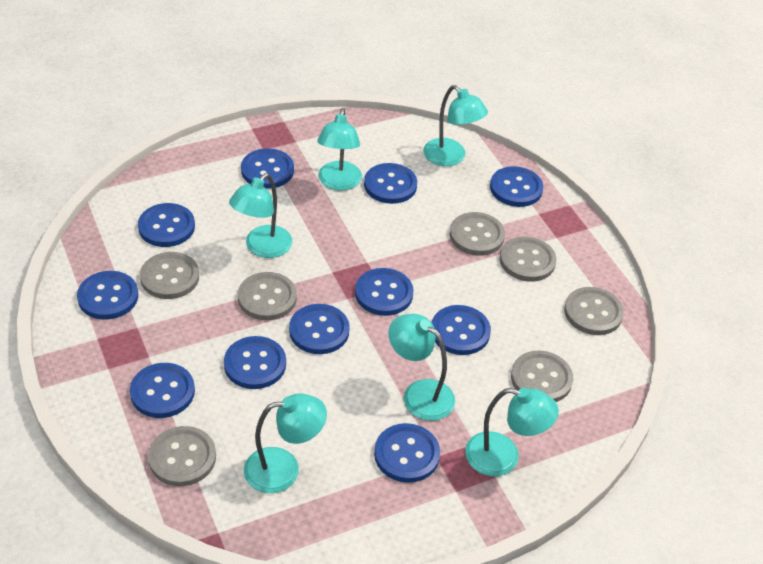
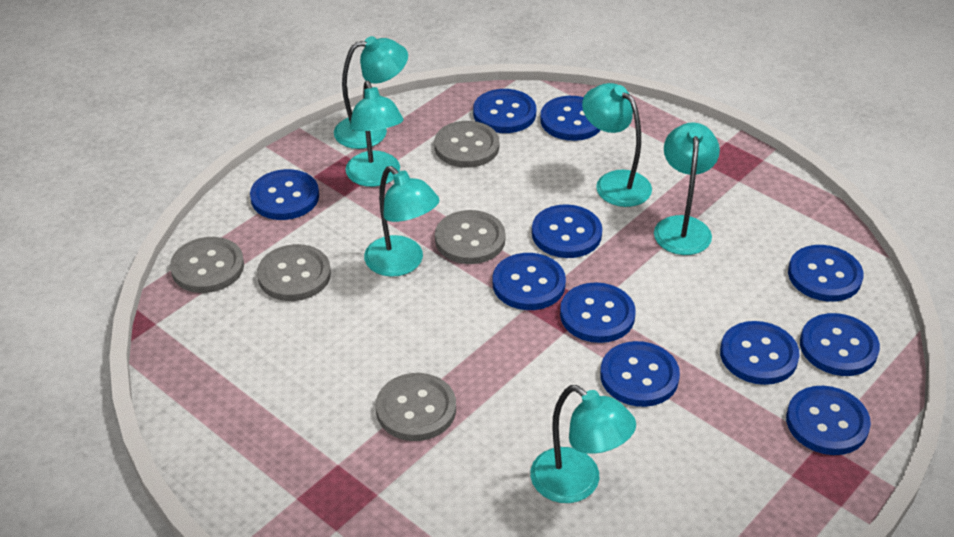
grey button: [140,252,199,299] [148,426,216,486] [238,272,297,320] [449,212,505,256] [500,236,556,282] [511,350,573,402] [564,287,624,335] = 7 -> [170,237,244,293] [257,244,331,301] [376,373,456,441] [434,121,499,168] [435,210,506,264] = 5

